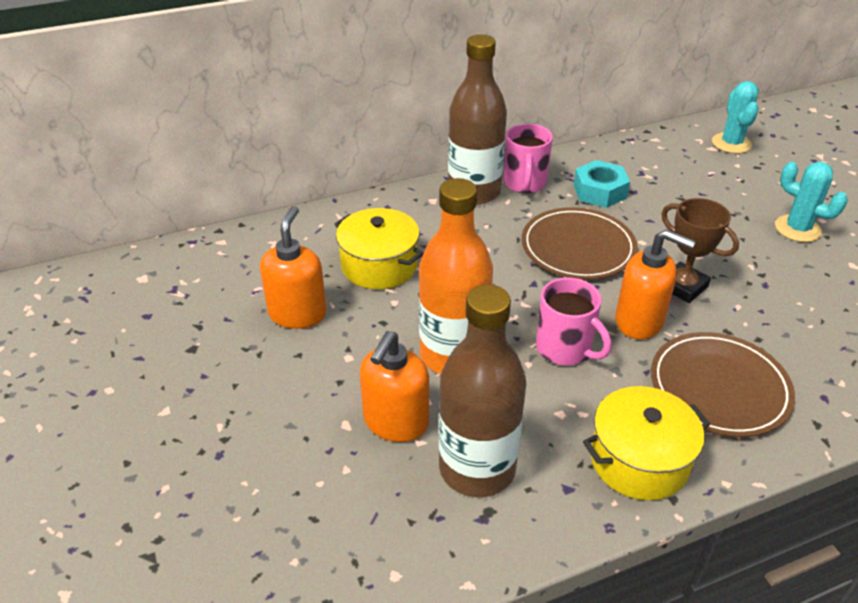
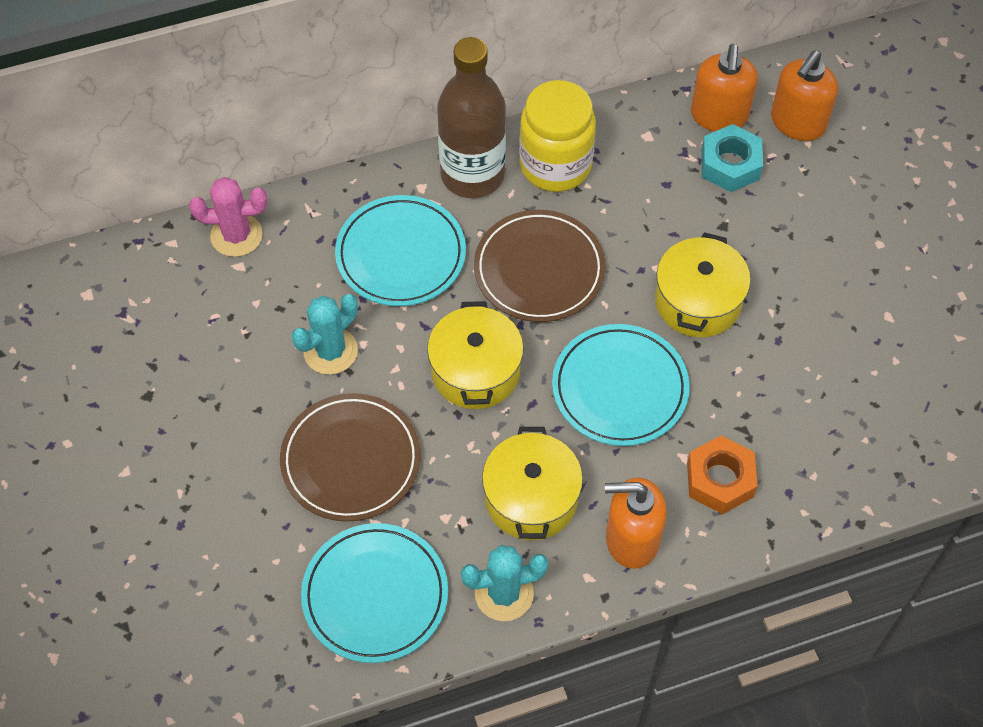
brown bottle: [439,284,526,497] [448,34,507,205] = 2 -> [437,37,506,198] = 1
brown trophy: [661,198,739,303] = 1 -> none = 0
orange bottle: [419,178,493,374] = 1 -> none = 0
orange nut: none = 0 -> [687,435,757,514] = 1
pink cactus: none = 0 -> [189,177,267,257] = 1
pink mug: [503,124,553,194] [536,277,611,365] = 2 -> none = 0
turquoise plate: none = 0 -> [301,523,448,663] [335,195,466,306] [552,324,690,446] = 3
yellow jar: none = 0 -> [519,80,596,192] = 1
yellow pot: [335,208,424,289] [583,386,710,500] = 2 -> [427,301,524,409] [482,427,583,540] [655,232,751,337] = 3

